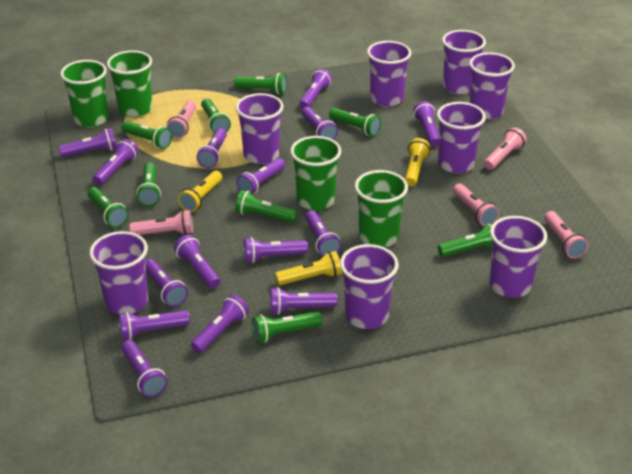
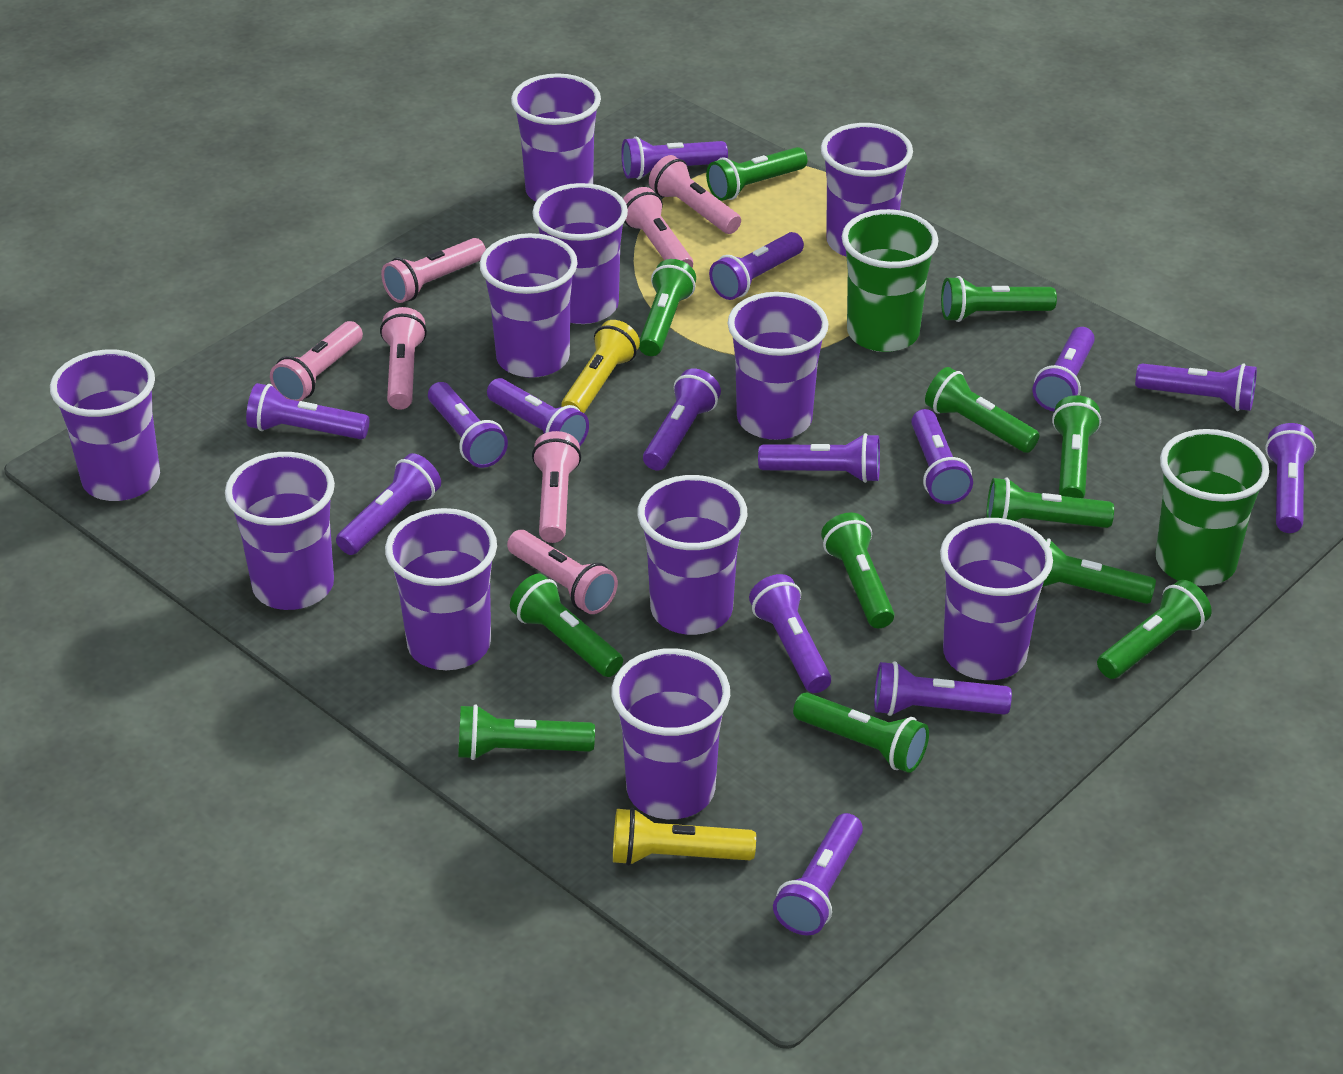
green cup: [60,60,108,127] [107,50,152,117] [290,136,341,211] [355,170,408,247] = 4 -> [842,209,939,352] [1156,429,1269,586] = 2
green flashlight: [87,187,129,228] [121,121,172,149] [136,163,161,206] [201,98,231,133] [234,73,287,94] [235,190,297,222] [252,311,322,343] [329,108,381,136] [438,223,493,257] = 9 -> [458,704,595,760] [510,573,623,677] [639,259,696,356] [706,147,807,201] [793,692,929,773] [821,512,894,628] [925,367,1040,453] [941,276,1057,322] [986,477,1114,528] [1042,538,1156,604] [1052,395,1101,498] [1097,580,1212,679] = 12
pink flashlight: [129,210,193,235] [166,101,196,138] [453,184,499,226] [484,128,527,170] [544,211,589,259] = 5 -> [270,321,363,401] [380,307,427,410] [381,238,486,303] [507,530,618,614] [532,431,581,543] [623,187,693,268] [649,155,741,234] = 7
purple cup: [89,231,148,314] [236,93,284,164] [340,244,399,329] [367,41,411,107] [437,102,486,173] [442,30,486,95] [469,52,515,119] [489,216,547,298] = 8 -> [50,349,160,501] [225,452,335,610] [385,508,497,670] [480,233,578,378] [511,73,601,201] [532,183,628,324] [612,648,730,819] [637,475,747,635] [727,292,829,440] [821,123,913,257] [940,518,1053,680] = 11
yellow flashlight: [178,171,222,212] [275,251,342,285] [405,138,430,186] = 3 -> [561,320,640,413] [613,807,756,866] = 2

